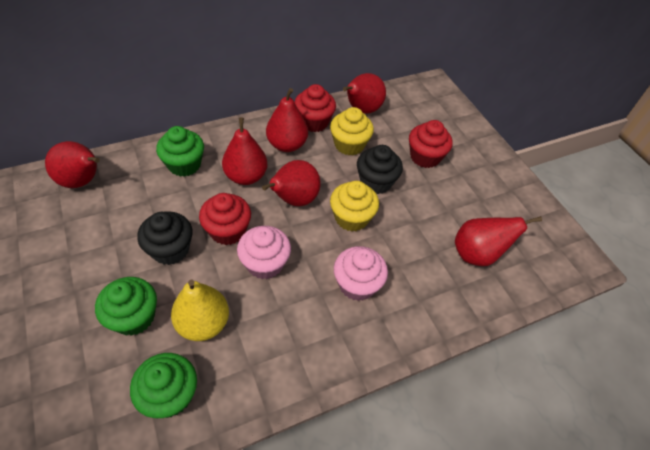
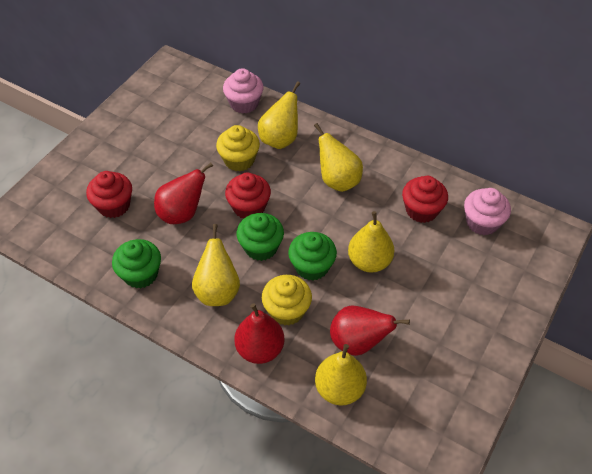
black cupcake: [137,211,193,265] [357,145,403,194] = 2 -> none = 0
red pear: [45,141,100,188] [222,118,268,185] [262,160,321,206] [266,88,308,152] [343,73,386,114] [455,216,542,266] = 6 -> [154,163,213,224] [234,303,284,364] [330,306,410,356] = 3
yellow pear: [171,280,229,341] = 1 -> [192,224,240,306] [258,81,300,149] [314,123,363,192] [315,344,367,405] [348,211,394,273] = 5

